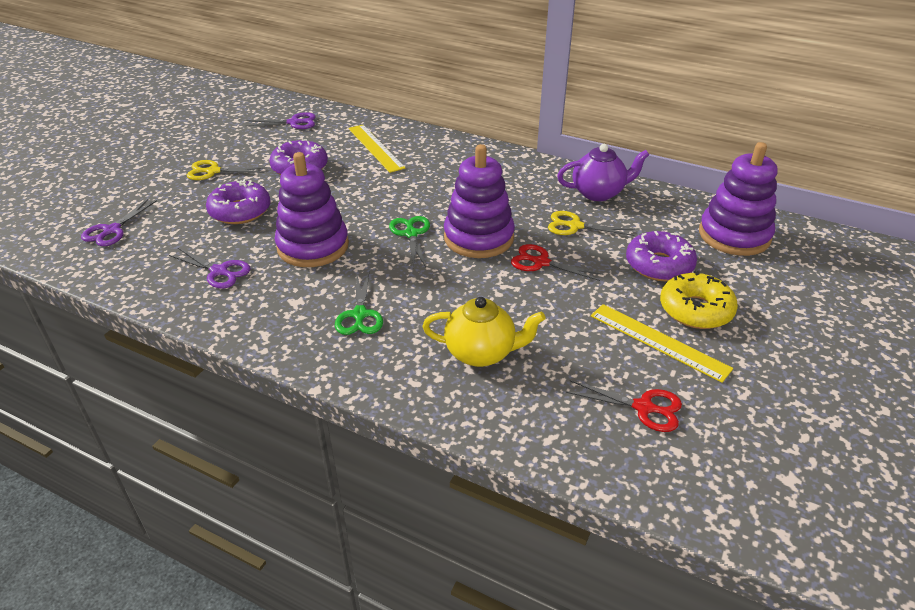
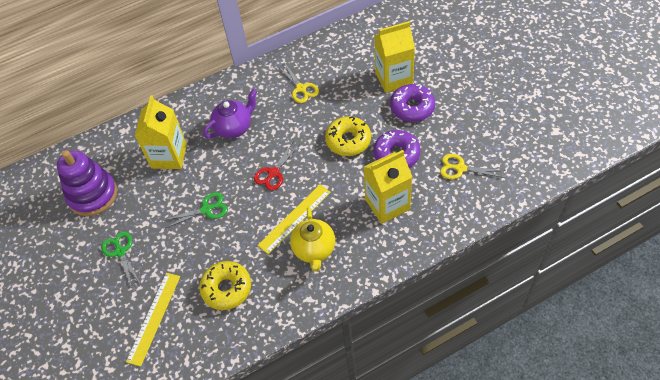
purple donut: [206,179,271,224] [269,139,328,175] [626,231,697,281] = 3 -> [373,130,421,168] [390,84,435,122] = 2
purple scissors: [81,199,157,246] [169,248,250,289] [246,112,316,129] = 3 -> none = 0
purple stacking toy: [275,152,349,267] [444,144,515,258] [699,142,777,256] = 3 -> [57,150,117,216] = 1
red scissors: [511,244,604,281] [566,380,682,432] = 2 -> [254,142,300,190] = 1
yellow carton: none = 0 -> [135,95,187,169] [364,150,412,224] [374,21,415,93] = 3
yellow donut: [660,270,738,329] = 1 -> [199,261,251,310] [325,116,371,156] = 2

